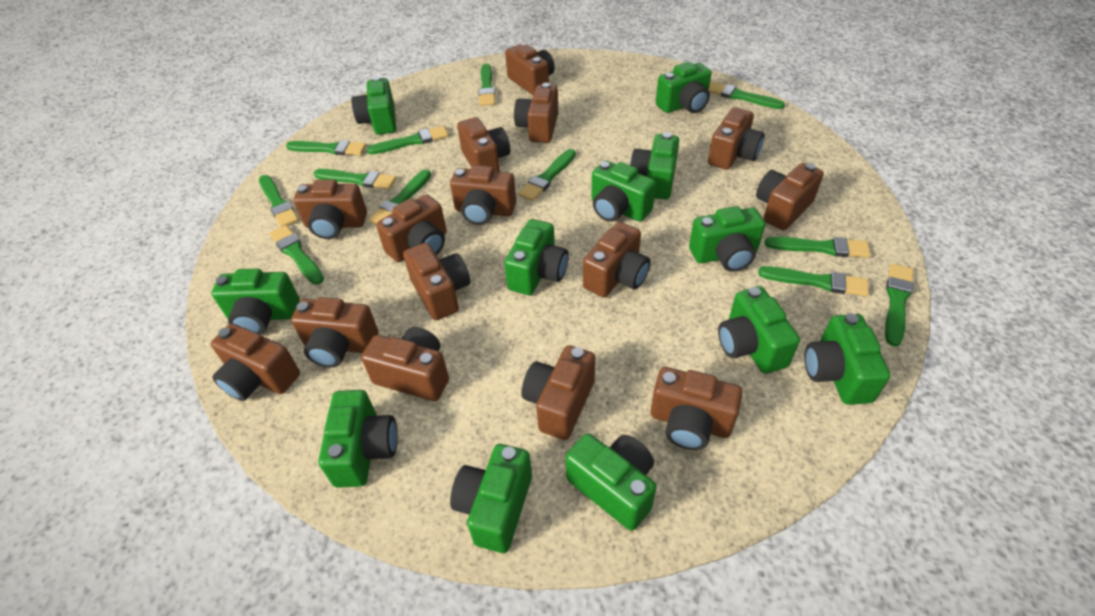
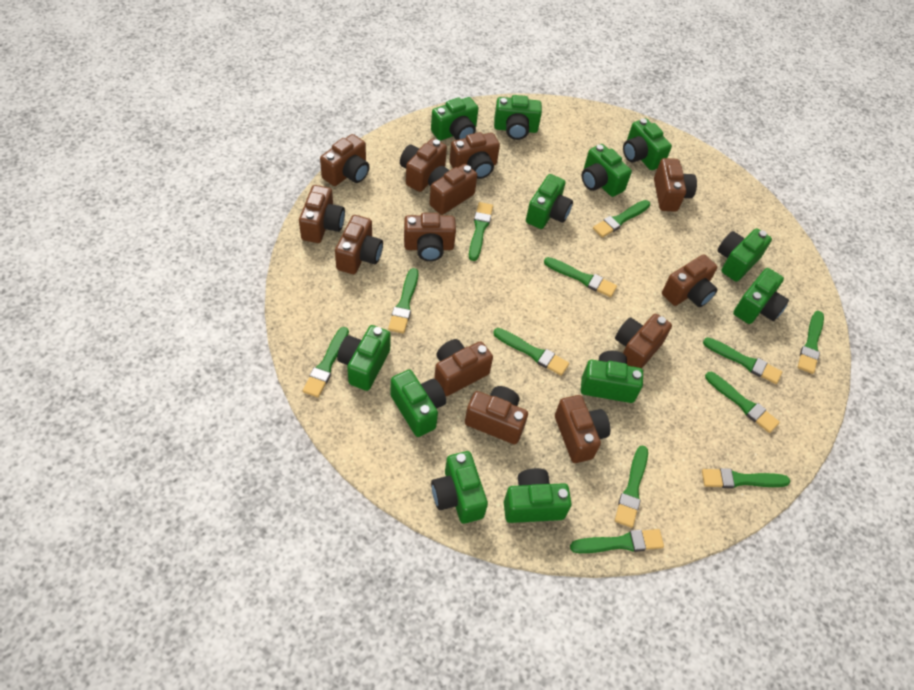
brown camera: [211,324,300,401] [291,297,378,368] [294,179,367,239] [361,327,449,401] [376,194,447,262] [403,243,470,320] [450,165,516,225] [457,117,510,172] [505,44,555,95] [514,83,558,143] [522,345,595,440] [583,222,651,297] [651,367,743,450] [708,107,765,170] [756,163,824,230] = 15 -> [299,185,345,243] [320,134,370,186] [335,215,383,274] [400,139,447,192] [404,213,456,261] [428,164,477,215] [434,339,493,396] [449,132,500,179] [465,386,528,444] [555,395,610,463] [615,314,672,368] [654,158,697,212] [662,254,717,307] = 13

